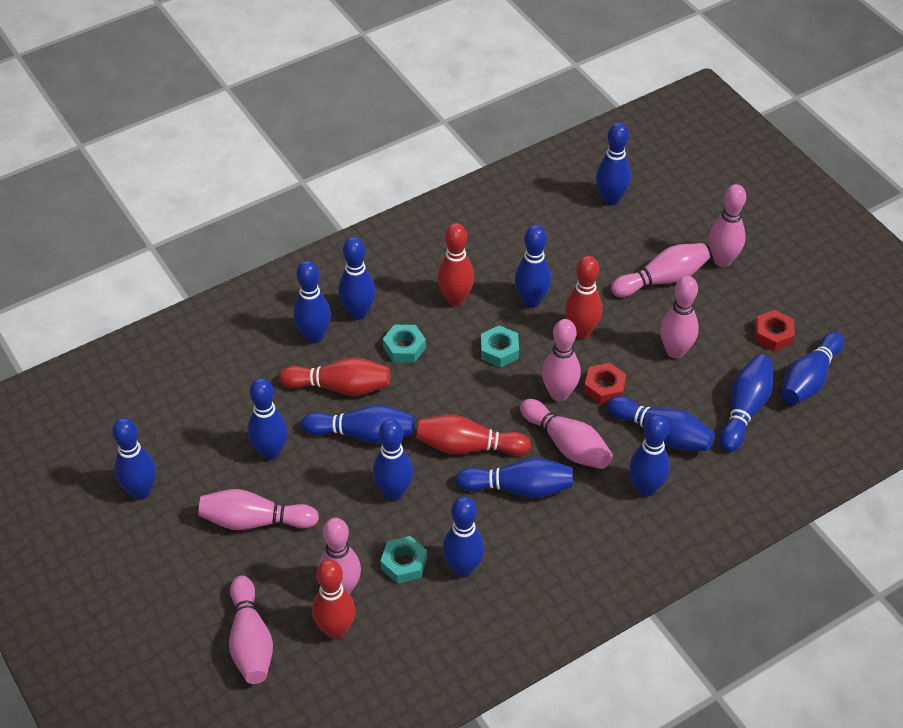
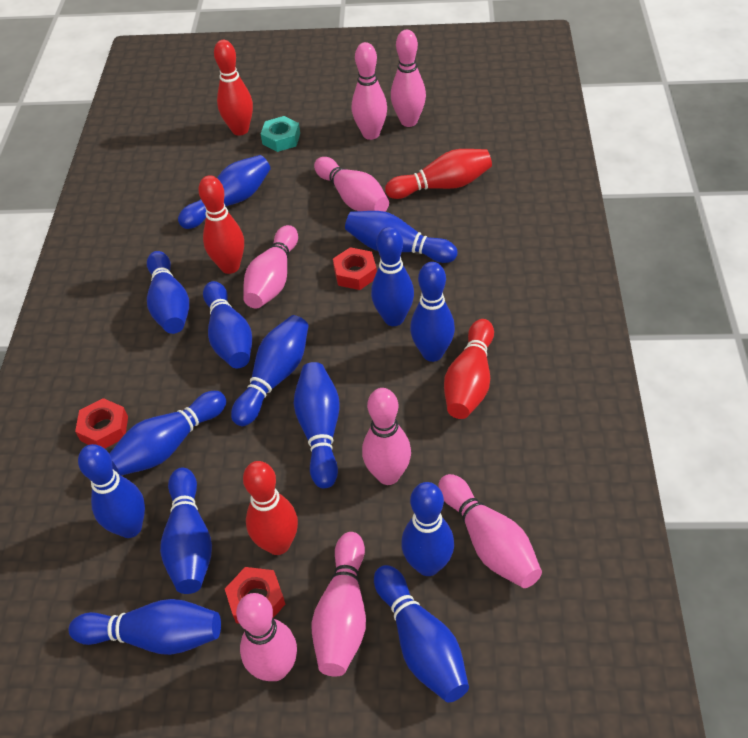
red nut: [584,363,626,405] [755,310,795,351] = 2 -> [75,398,128,449] [225,567,285,624] [333,247,377,290] = 3
turquoise nut: [380,536,427,584] [383,325,426,363] [481,325,519,368] = 3 -> [261,116,300,152] = 1

